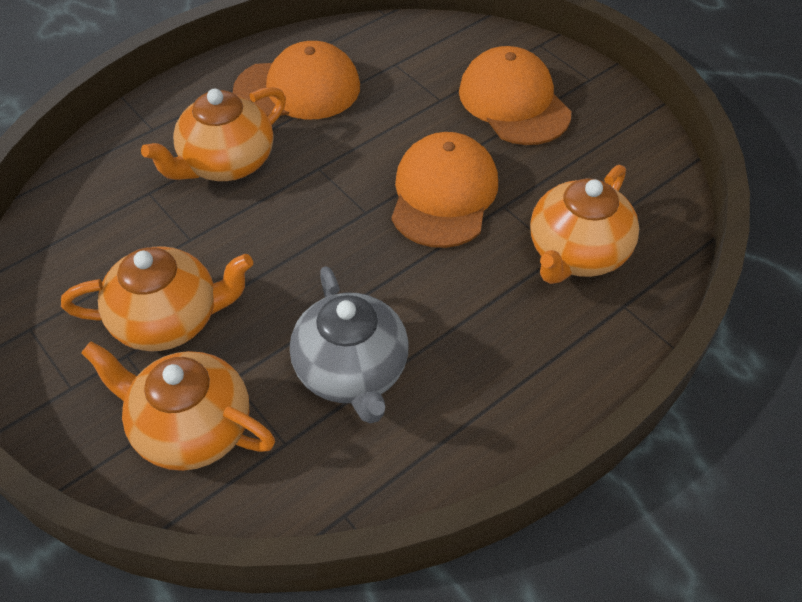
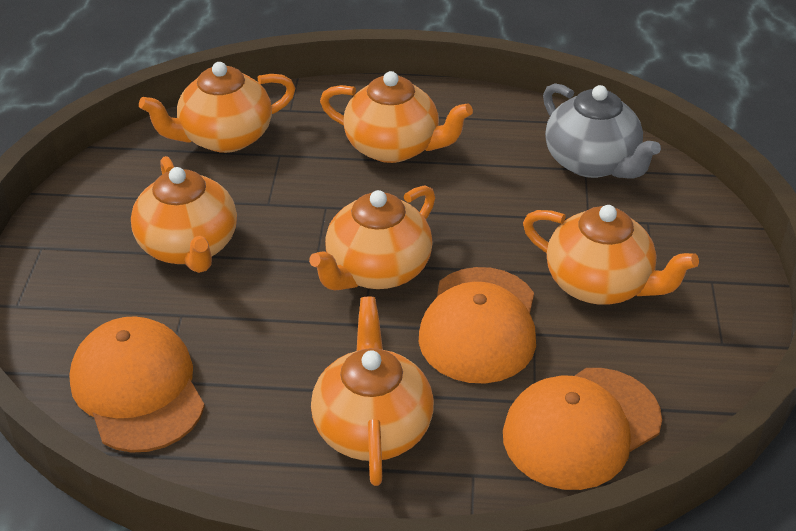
orange teapot: [61,246,253,351] [81,341,275,471] [141,87,286,181] [530,165,639,284] = 4 -> [131,156,237,273] [139,62,296,153] [309,185,435,291] [311,296,434,486] [320,71,473,163] [523,205,699,305] = 6

